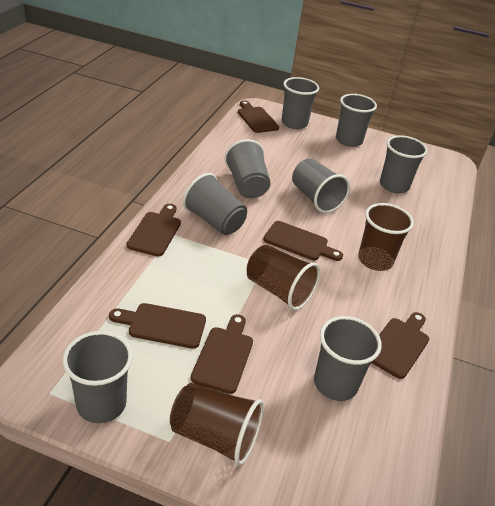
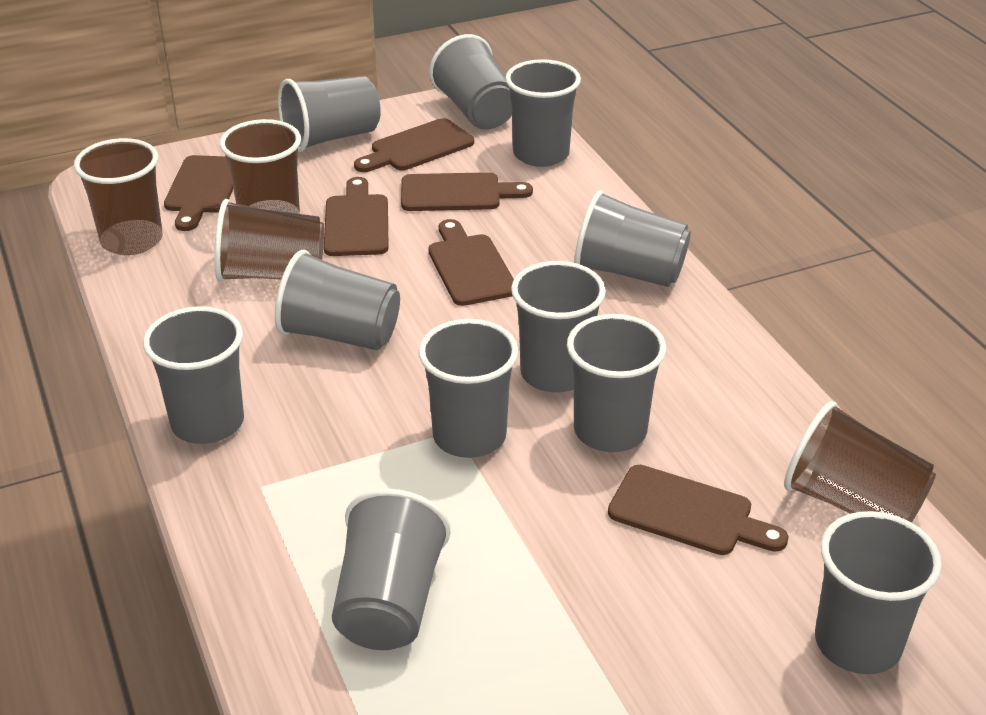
brown cup: [170,383,264,466] [247,245,320,310] [358,203,414,271] = 3 -> [74,138,163,255] [214,199,324,282] [220,119,301,214] [784,401,936,523] = 4
grey cup: [62,331,133,423] [183,173,247,235] [224,139,270,198] [282,77,319,129] [292,158,350,213] [314,316,382,401] [336,94,377,147] [380,135,428,193] = 8 -> [143,306,244,444] [275,250,400,350] [278,76,381,152] [332,489,451,650] [419,319,518,458] [429,34,512,130] [505,59,581,167] [511,261,606,393] [567,314,666,452] [574,190,691,287] [815,511,942,674] = 11

